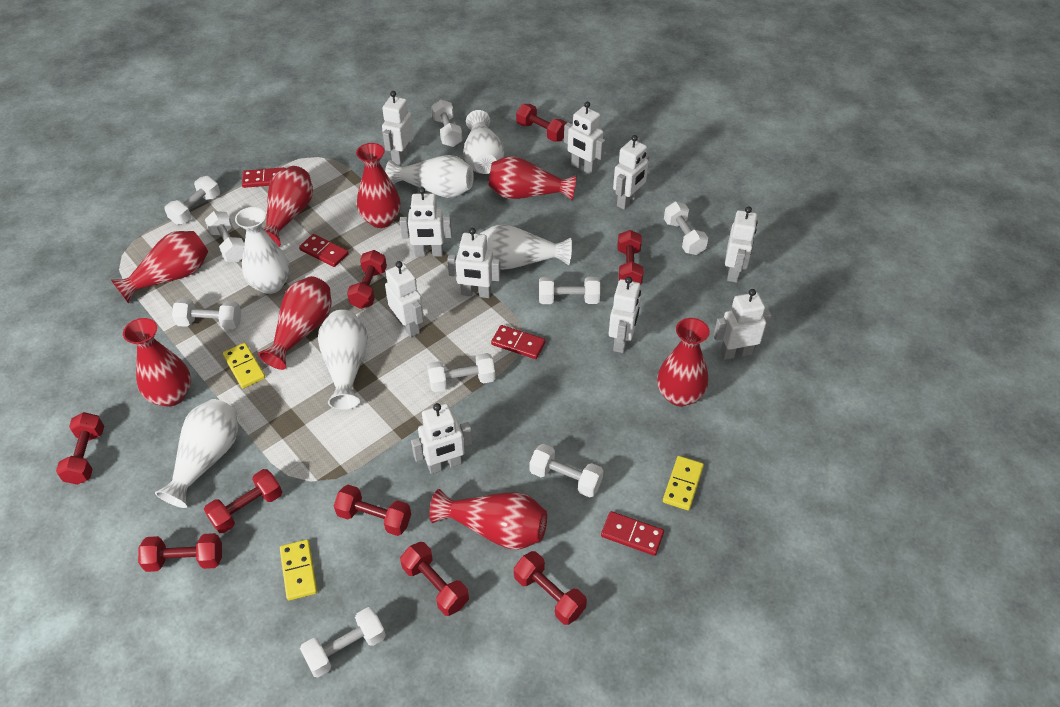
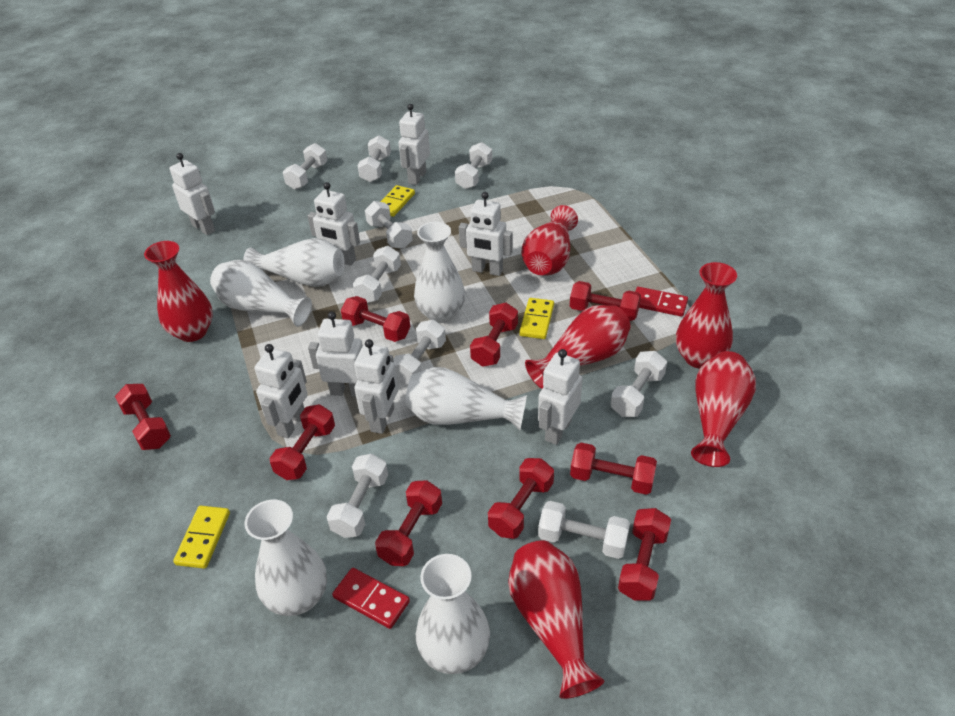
red domino: [242,167,285,188] [299,234,349,267] [491,325,546,359] [601,511,664,556] = 4 -> [332,568,410,629] [635,287,688,317] = 2
red vase: [111,231,208,304] [123,318,191,407] [258,276,331,370] [263,166,313,247] [356,143,401,228] [429,489,547,550] [488,156,577,201] [657,318,710,406] = 8 -> [144,241,213,342] [508,540,605,699] [521,205,578,276] [525,305,631,389] [676,262,737,369] [691,351,756,467] = 6
white robot: [382,91,414,165] [385,261,424,337] [400,187,452,257] [411,403,472,474] [447,228,501,298] [564,102,605,175] [609,277,641,353] [613,135,649,210] [714,289,772,360] [725,206,758,283] = 10 -> [169,153,215,235] [255,344,308,438] [308,182,360,266] [308,312,363,397] [354,339,399,434] [399,104,430,185] [459,192,513,276] [538,349,583,445] = 8

